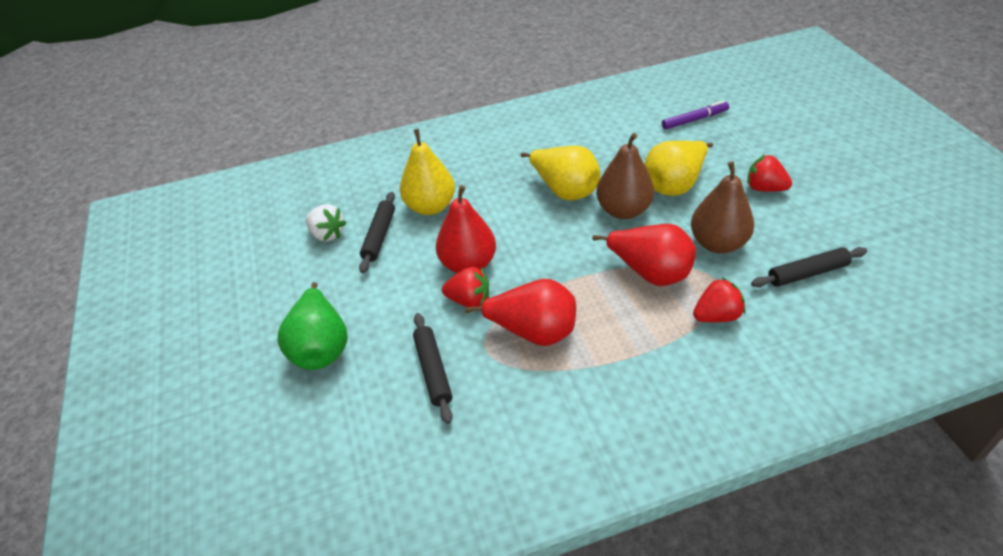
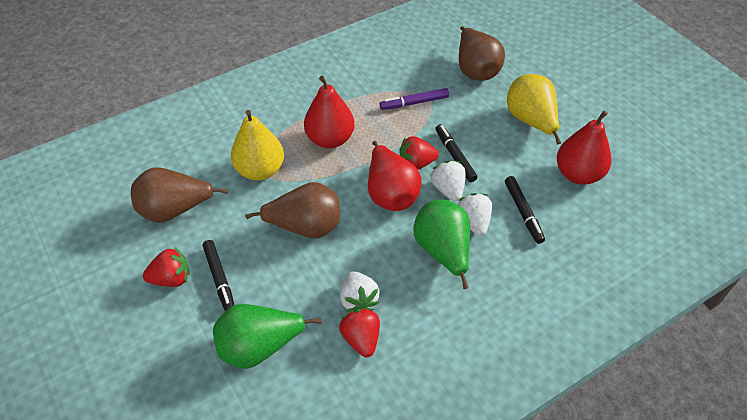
black marker: none = 0 -> [203,240,234,311] [435,124,477,182] [505,176,545,244] = 3
black rolling pin: [359,192,395,273] [413,313,453,424] [751,247,867,287] = 3 -> none = 0
brown pear: [596,133,654,219] [691,161,754,254] = 2 -> [131,167,228,223] [245,182,340,238] [459,26,505,81] = 3
green pear: [278,282,348,370] = 1 -> [213,304,322,369] [414,199,470,289] = 2
white strawberry: [306,204,346,241] = 1 -> [340,271,379,312] [431,161,466,201] [457,193,492,236] = 3
yellow pear: [400,129,455,215] [521,146,600,200] [645,141,713,196] = 3 -> [231,110,284,180] [507,74,561,144] = 2

